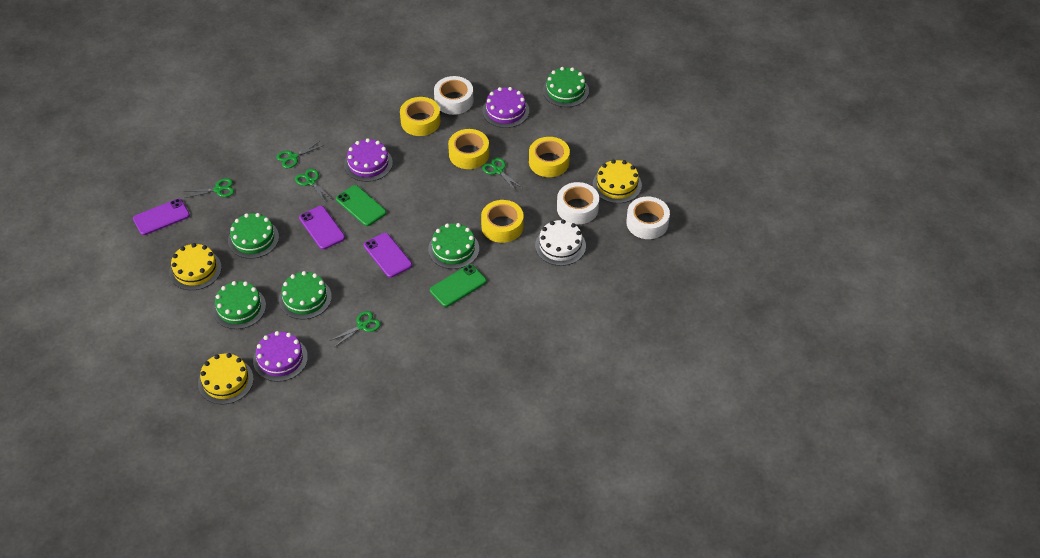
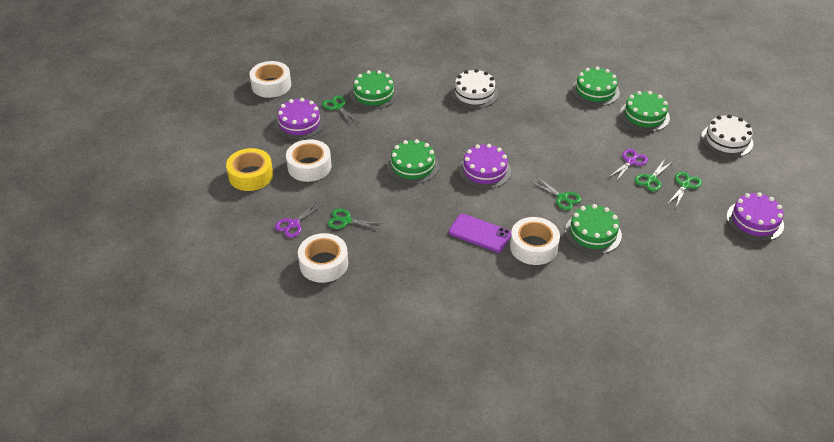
green phone: [336,185,386,226] [430,264,487,307] = 2 -> none = 0
purple phone: [133,199,190,235] [299,206,345,250] [364,233,412,278] = 3 -> [449,214,511,252] = 1
purple scissors: none = 0 -> [275,201,324,238] [608,149,648,180] = 2
white cake: [535,220,586,266] = 1 -> [451,69,498,108] [701,114,753,157] = 2
white tape: [434,76,474,115] [557,182,599,224] [626,196,670,239] = 3 -> [250,61,291,98] [286,139,331,182] [298,233,348,283] [510,217,560,265] = 4
yellow cake: [169,243,222,290] [198,353,254,404] [593,160,642,203] = 3 -> none = 0
yellow tape: [400,97,440,136] [448,129,489,169] [481,200,524,243] [529,137,570,177] = 4 -> [226,148,273,191] = 1

